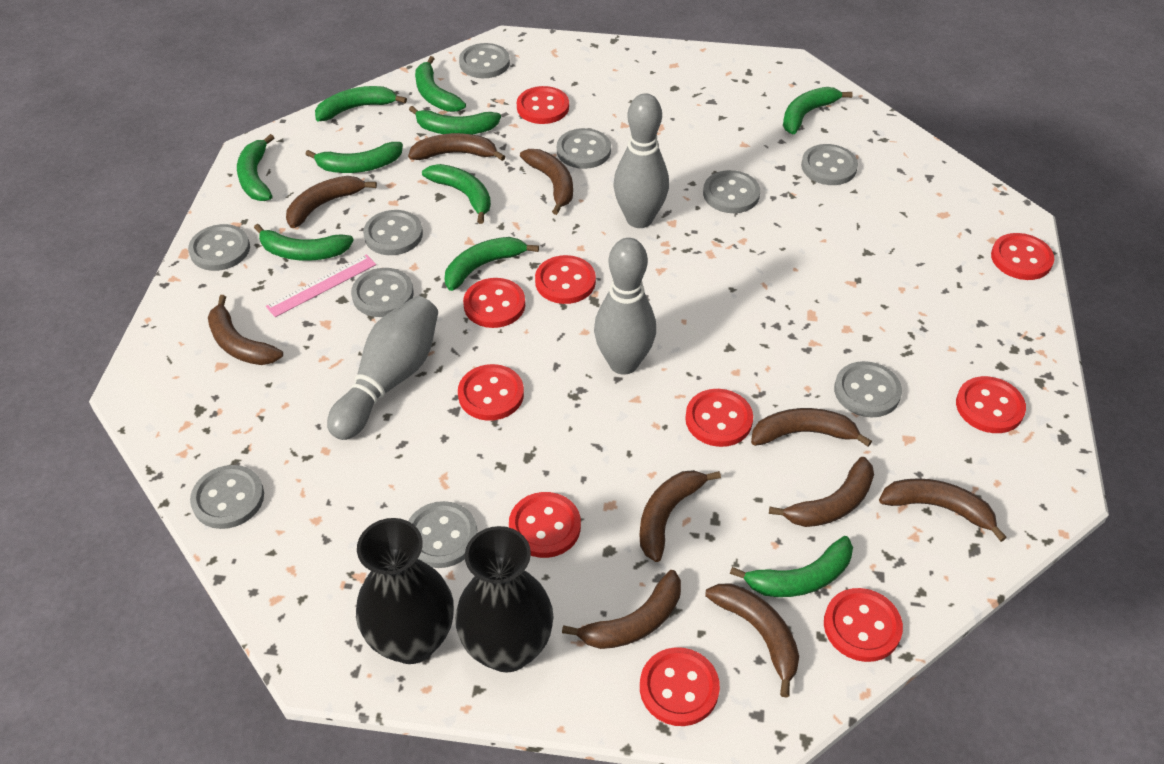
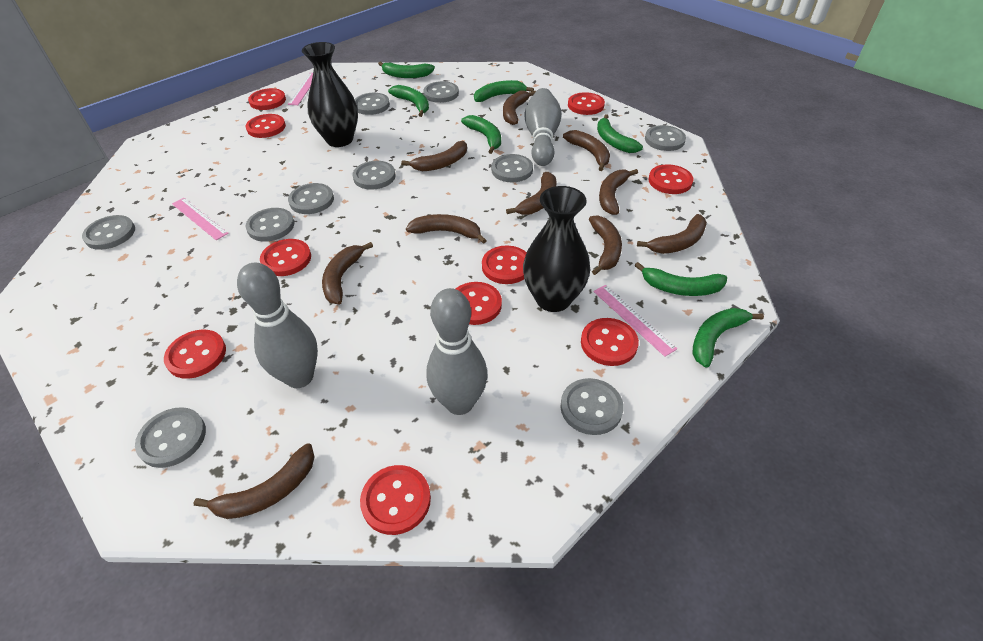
green banana: [237,134,274,201] [254,224,354,261] [306,142,403,173] [315,86,407,121] [409,106,501,134] [415,56,466,112] [422,164,491,224] [445,237,539,291] [730,536,853,597] [783,87,853,134] = 10 -> [378,61,435,78] [388,85,429,117] [461,115,501,154] [474,80,534,102] [597,114,643,153] [634,262,727,296] [692,308,764,368] = 7
pink ruler: [266,254,376,317] = 1 -> [172,198,229,240] [288,73,313,105] [593,285,677,357] = 3

